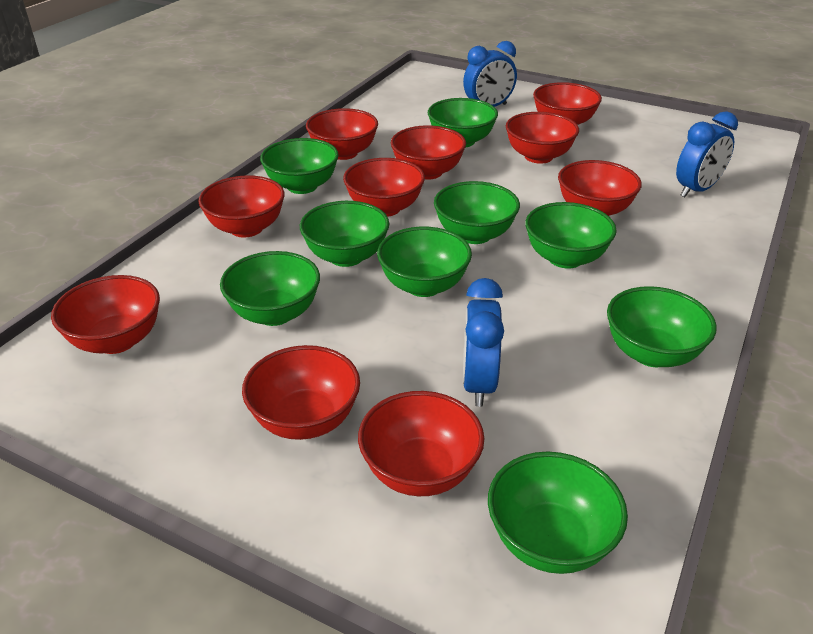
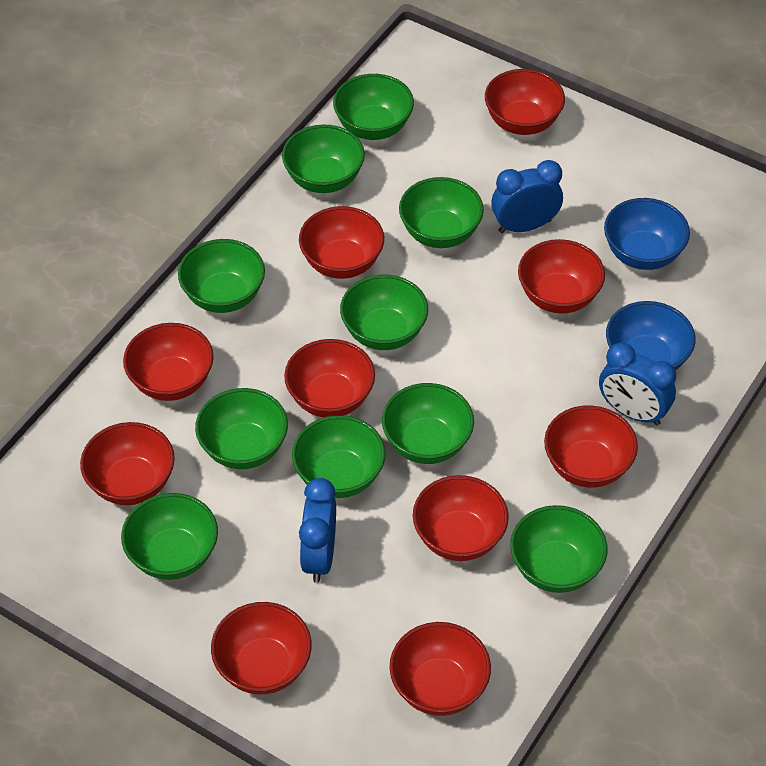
blue bowl: none = 0 -> [604,198,690,270] [606,301,696,371] = 2
green bowl: [220,251,320,326] [260,138,339,194] [300,201,389,267] [377,227,472,297] [428,98,498,147] [434,181,520,244] [488,452,628,574] [525,202,617,269] [607,286,717,367] = 9 -> [121,493,218,580] [178,239,265,313] [195,388,288,469] [282,125,365,193] [292,415,386,498] [333,74,414,140] [340,275,428,350] [382,383,474,464] [399,177,484,248] [510,505,607,593] = 10

